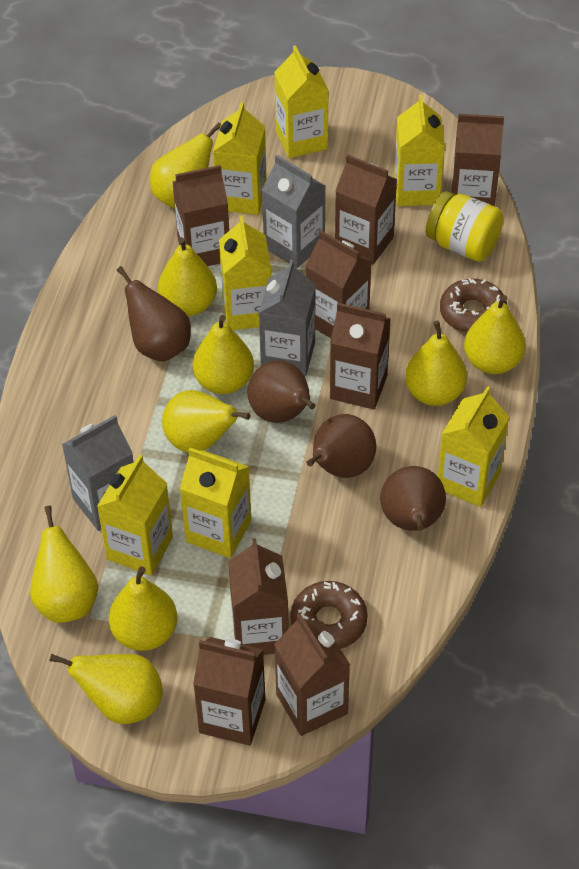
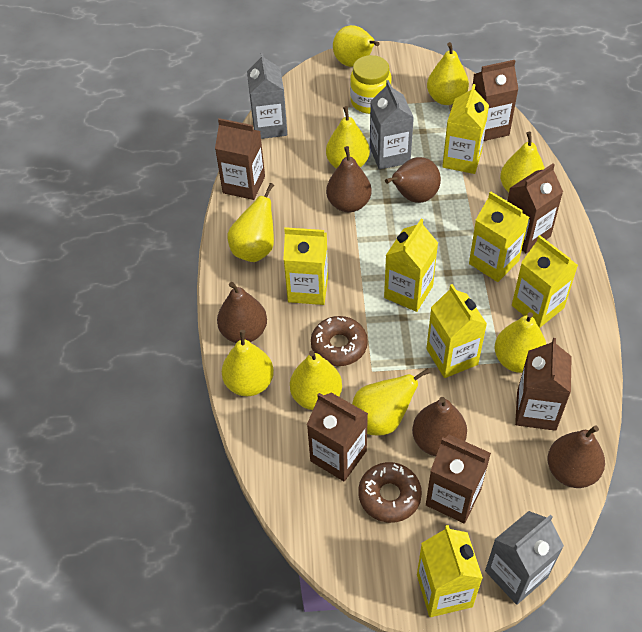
brown carton: [173,165,229,266] [193,637,265,745] [228,538,289,655] [274,613,350,736] [305,230,372,338] [330,303,391,409] [335,154,397,265] [452,114,504,207] = 8 -> [215,118,265,200] [307,392,368,482] [426,435,491,524] [473,60,518,141] [507,164,563,253] [515,338,572,431] = 6
brown pear: [117,266,191,362] [247,360,316,423] [306,414,376,478] [380,466,446,531] = 4 -> [217,282,267,343] [326,146,372,212] [385,157,441,203] [412,397,467,456] [547,425,605,488] = 5

